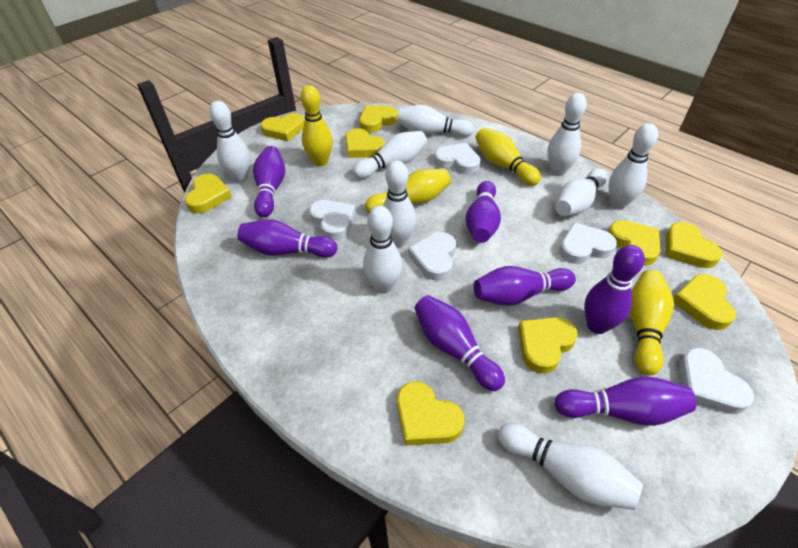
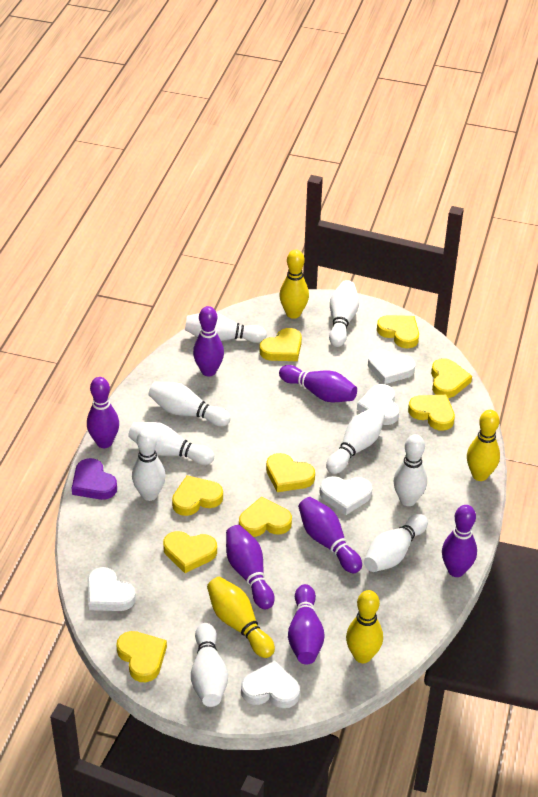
purple heart: none = 0 -> [72,458,117,500] = 1

